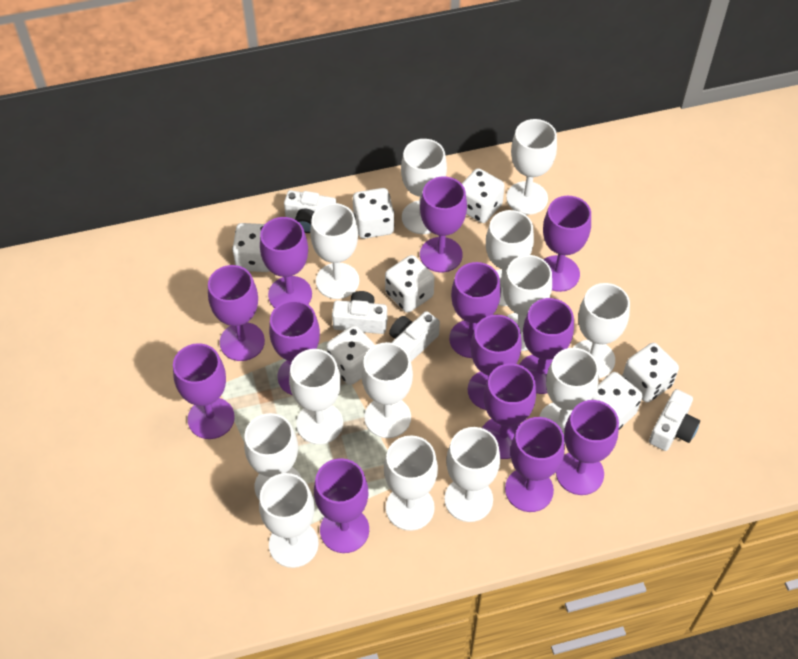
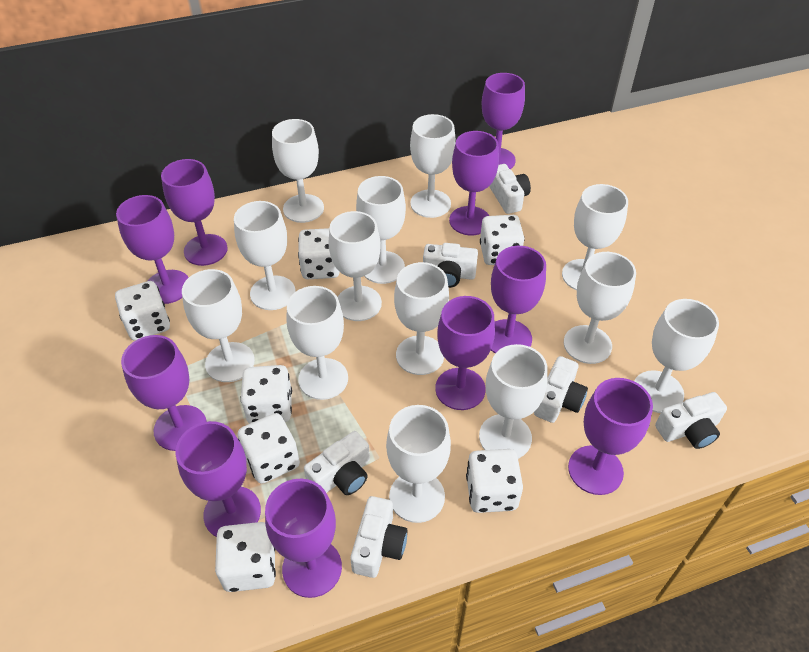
purple goblet: [173,343,235,439] [208,265,265,361] [260,217,312,308] [269,300,320,395] [314,458,369,553] [420,177,467,272] [449,262,501,358] [468,315,522,410] [482,363,536,459] [505,417,565,512] [519,298,574,394] [543,196,591,292] [556,400,619,495] = 13 -> [116,195,189,304] [121,335,207,451] [161,159,228,266] [175,421,261,537] [265,479,342,598] [435,296,495,410] [449,131,499,235] [482,73,525,169] [491,246,546,354] [568,378,653,495] = 10
white camera: [284,190,336,233] [332,291,387,334] [389,311,440,362] [649,389,700,451] = 4 -> [304,431,370,495] [350,496,407,578] [423,243,478,288] [489,164,531,214] [534,356,588,423] [655,392,727,449] = 6

